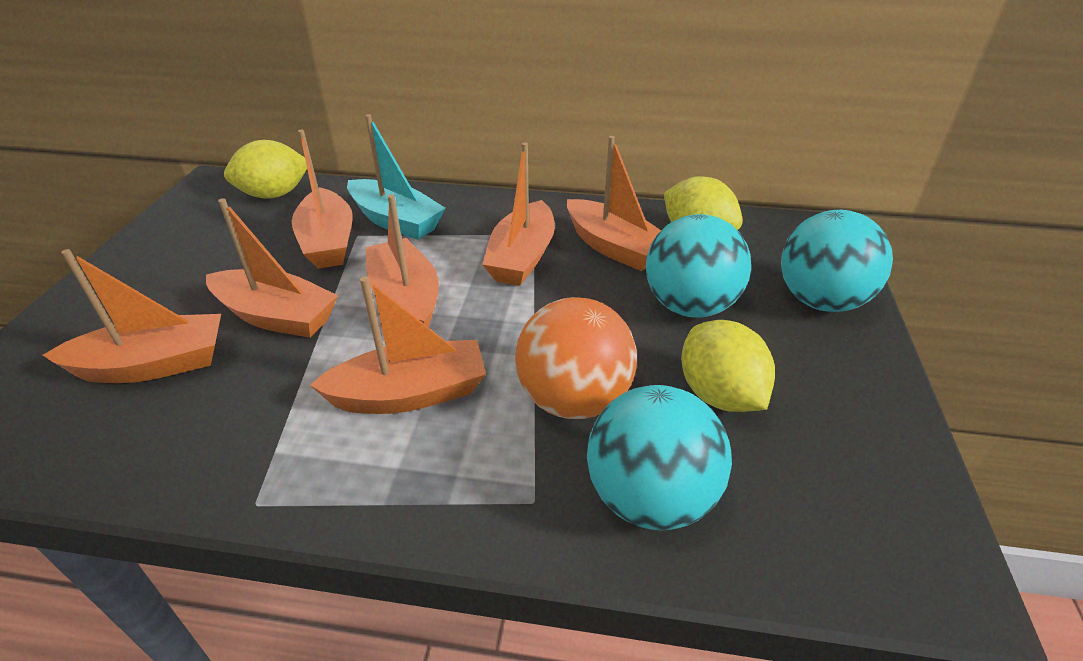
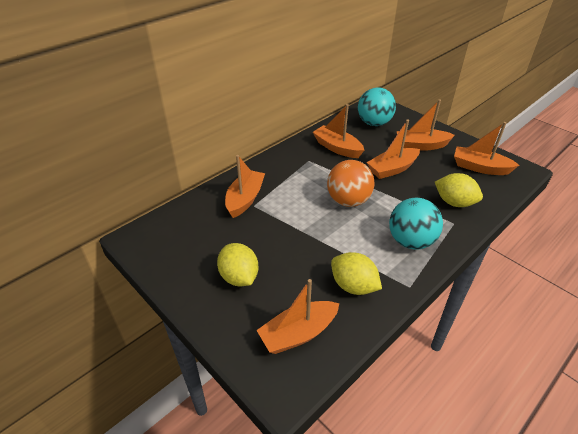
orange boat: [43,249,221,383] [206,198,338,338] [292,130,353,269] [310,277,486,414] [365,194,439,327] [482,142,555,286] [567,136,661,271] = 7 -> [225,155,265,218] [256,279,339,354] [313,104,364,158] [367,120,420,179] [397,99,455,151] [454,122,519,175] = 6
turquoise ball: [587,385,732,530] [646,214,751,318] [781,210,893,312] = 3 -> [358,87,396,126] [389,198,443,250] = 2
turquoise boat: [347,114,446,240] = 1 -> none = 0

